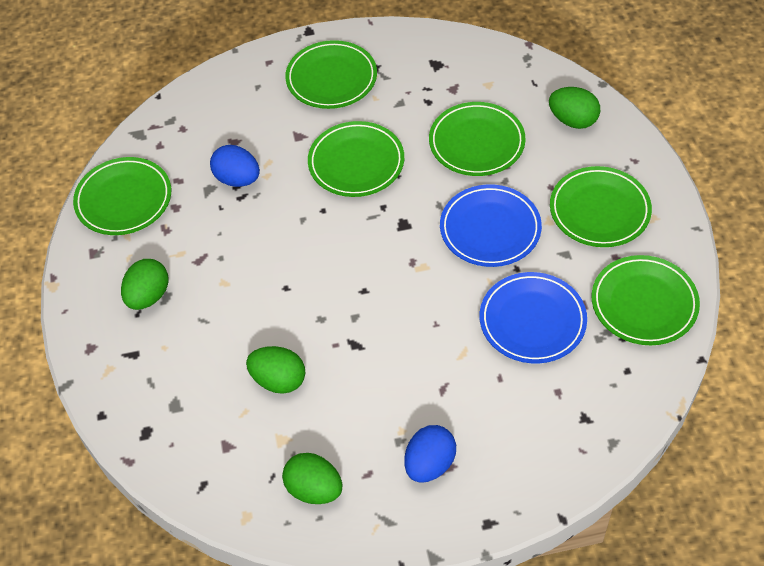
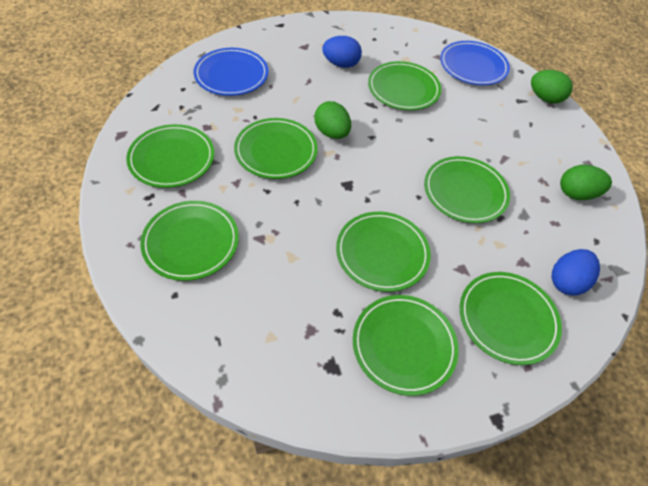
green egg: [121,259,168,310] [246,346,305,394] [282,453,342,504] [549,87,600,129] = 4 -> [314,101,351,139] [531,70,573,104] [560,165,612,200] = 3
green plate: [73,157,171,235] [285,40,377,109] [308,121,404,197] [429,102,525,176] [550,166,652,247] [592,255,700,345] = 6 -> [126,124,214,188] [140,201,239,281] [234,118,318,179] [336,212,431,292] [353,295,459,396] [368,61,441,110] [424,156,510,223] [460,272,562,365] = 8

